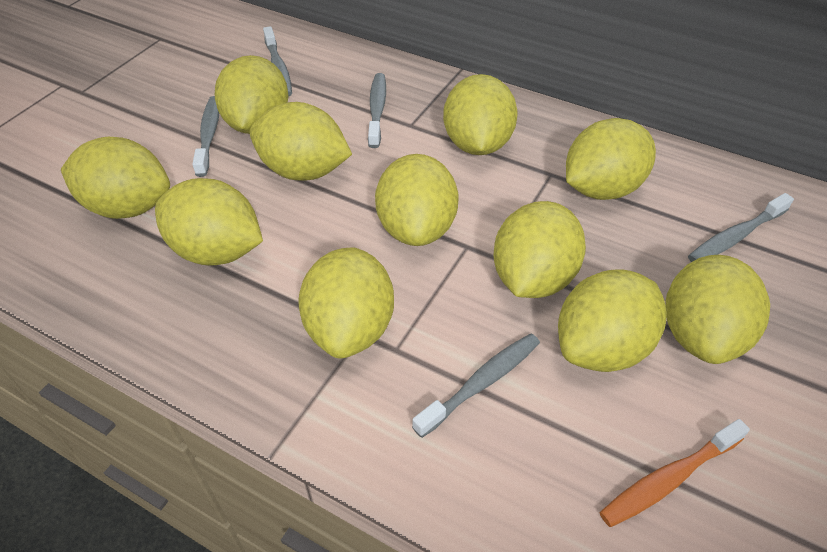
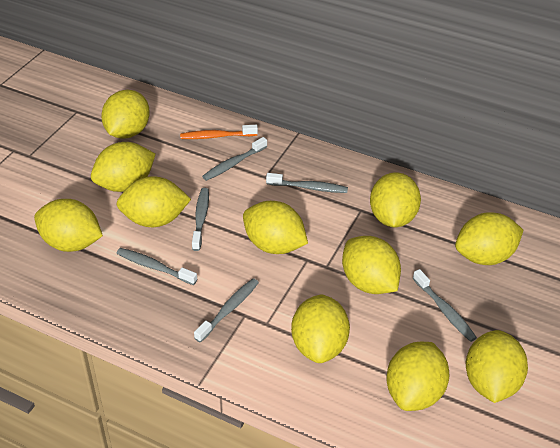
grey toothbrush: [192,96,219,177] [263,26,292,97] [368,73,386,148] [412,334,540,438] [688,193,794,262] = 5 -> [116,248,197,285] [192,188,209,251] [194,278,259,343] [202,137,267,181] [266,173,348,193] [413,269,477,342] = 6

